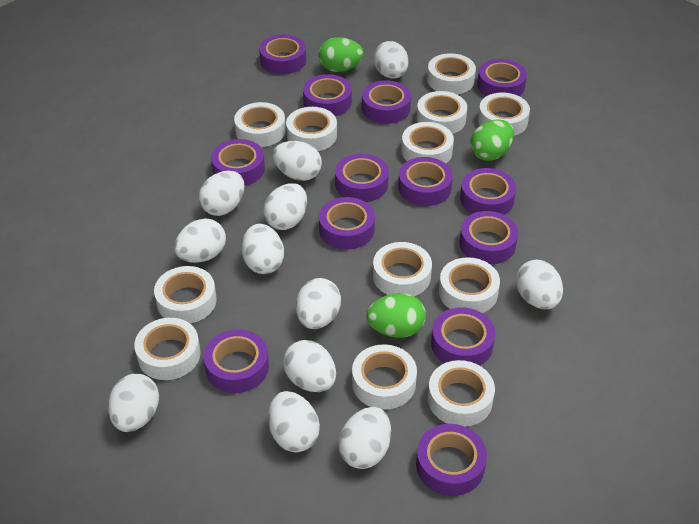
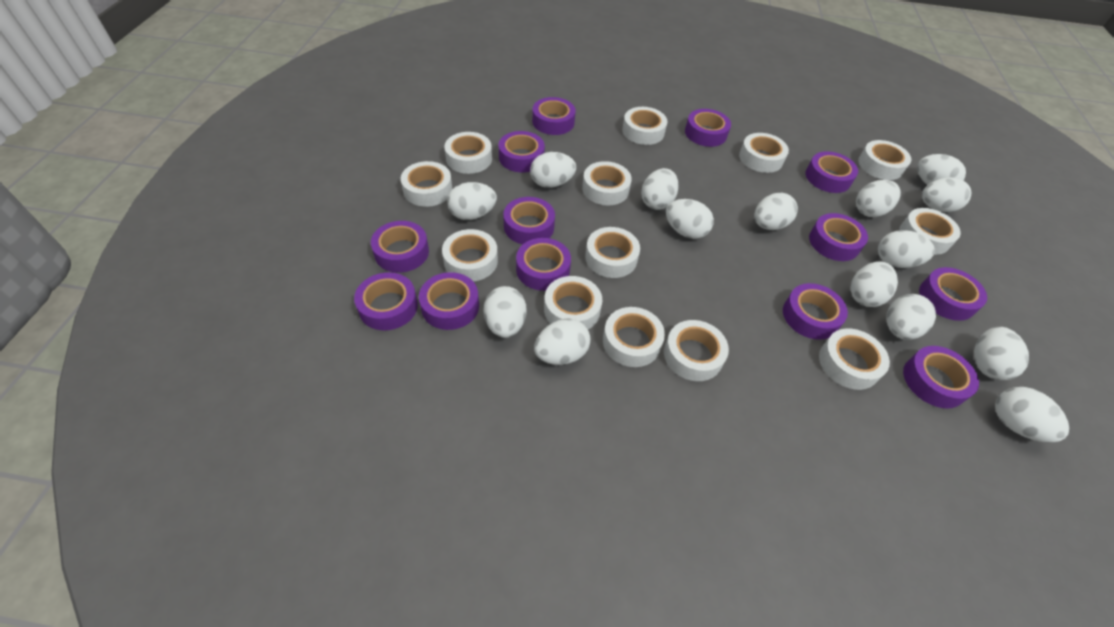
green egg: [318,37,364,72] [366,293,426,338] [470,120,514,161] = 3 -> none = 0
white egg: [108,374,159,432] [174,218,226,263] [199,171,245,216] [242,224,284,274] [263,183,307,230] [268,391,320,452] [273,141,322,181] [283,340,336,392] [296,278,341,329] [338,407,391,469] [373,41,408,79] [516,260,563,309] = 12 -> [447,182,497,220] [484,286,526,338] [530,152,576,188] [534,318,591,365] [641,168,679,210] [666,199,714,239] [754,193,798,230] [850,261,898,307] [856,180,901,217] [878,230,935,268] [886,294,936,340] [917,154,966,185] [922,177,971,212] [974,327,1029,380] [995,387,1069,443] = 15
white tape: [134,318,201,380] [154,266,217,323] [234,102,286,147] [286,107,337,151] [352,344,417,410] [373,242,432,296] [401,122,454,163] [417,91,467,134] [427,53,476,94] [428,360,495,427] [439,257,500,313] [478,93,530,136] = 12 -> [401,161,452,207] [442,229,498,281] [444,132,492,174] [544,276,602,329] [582,161,632,205] [585,227,640,278] [603,307,665,367] [622,107,667,145] [664,320,729,381] [739,133,789,173] [819,328,890,390] [858,140,911,180] [899,208,961,255] = 13

